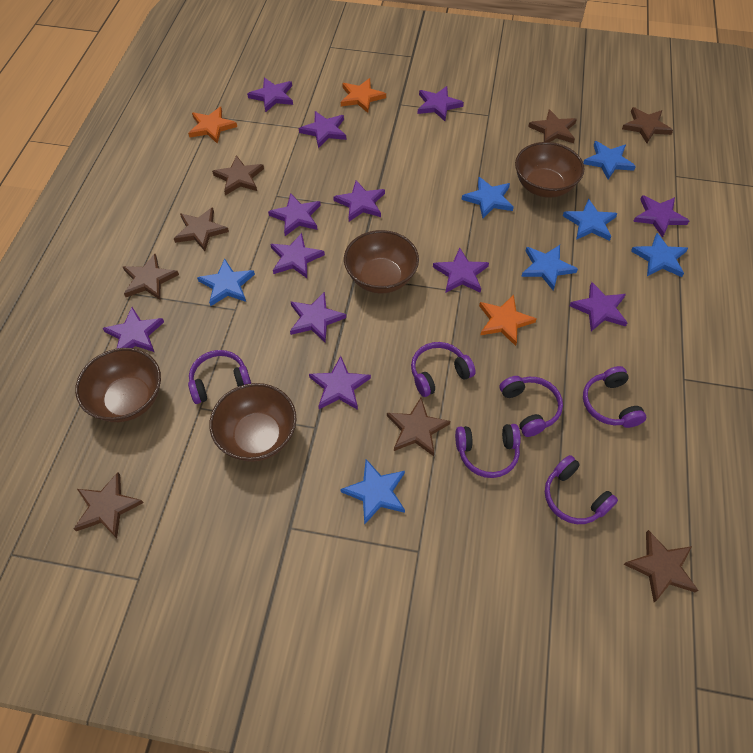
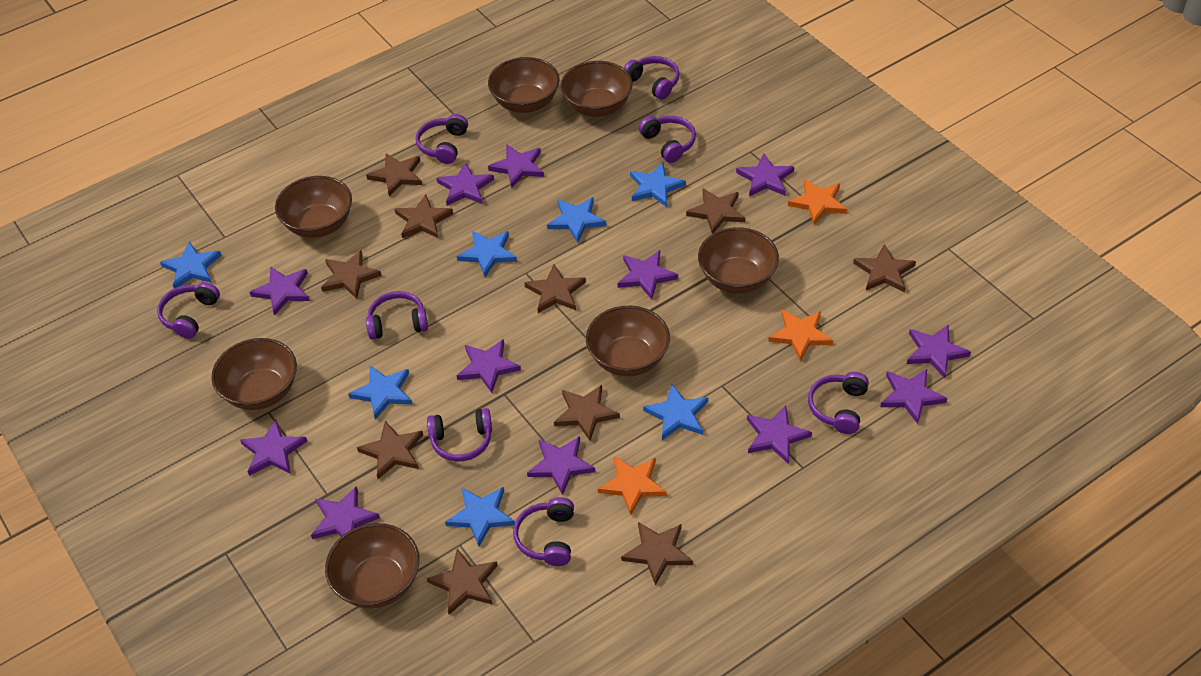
brown bowl: [75,348,161,422] [209,383,297,462] [344,230,419,294] [515,142,584,197] = 4 -> [211,338,297,410] [275,176,352,238] [325,523,419,608] [488,57,560,113] [560,61,633,117] [586,306,670,376] [698,227,779,294] = 7
brown star: [74,472,143,538] [123,254,179,300] [174,207,229,251] [212,155,264,195] [387,398,450,456] [528,109,577,143] [622,107,673,143] [624,530,698,602] = 8 -> [321,250,382,299] [357,421,423,479] [366,153,422,197] [395,194,453,239] [427,549,498,615] [524,264,586,313] [554,385,620,441] [621,522,693,586] [686,188,745,234] [853,244,916,293] = 10
purple headphones: [188,350,251,404] [411,342,476,397] [455,424,521,478] [500,376,563,437] [545,455,618,524] [583,366,646,428] = 6 -> [157,282,220,339] [366,291,428,340] [416,114,468,164] [427,408,492,461] [513,497,574,566] [624,56,680,100] [638,116,696,163] [808,372,869,434] = 8

